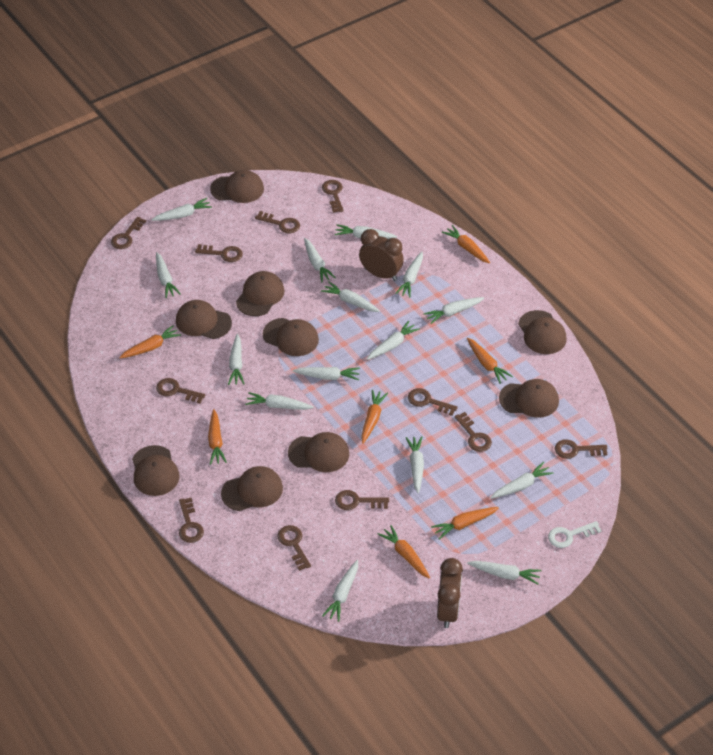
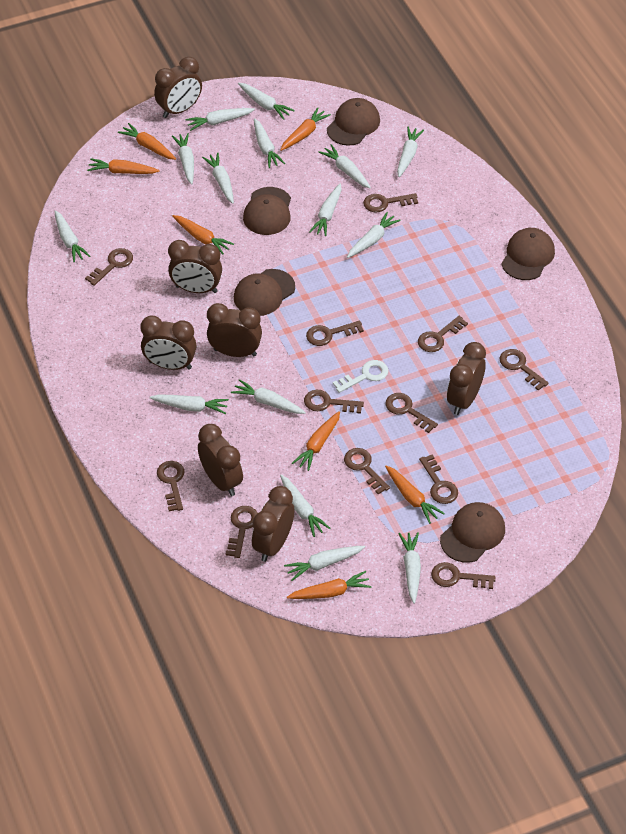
brown cap: [132,445,180,496] [176,300,232,339] [210,170,264,203] [221,466,283,511] [236,271,285,316] [263,318,319,356] [288,432,349,472] [499,379,559,418] [518,310,567,354] = 9 -> [234,269,295,316] [243,187,291,235] [327,98,380,146] [440,502,505,563] [501,228,555,280] = 5
brown clock: [359,229,404,281] [437,558,463,628] = 2 -> [140,315,197,370] [154,57,202,118] [168,240,222,293] [198,424,243,496] [207,303,262,357] [252,486,294,562] [447,342,486,415] = 7
brown key: [111,217,146,249] [156,378,206,404] [179,498,204,543] [195,244,243,262] [255,211,300,233] [277,525,311,571] [322,180,344,213] [335,490,389,510] [408,388,458,416] [455,412,492,452] [555,439,608,459] = 11 -> [85,248,133,286] [157,461,185,511] [226,506,258,558] [304,390,364,414] [306,321,364,346] [344,448,390,495] [363,193,418,213] [385,393,438,433] [418,316,468,352] [419,454,458,504] [431,562,495,589] [499,349,549,391] = 12

